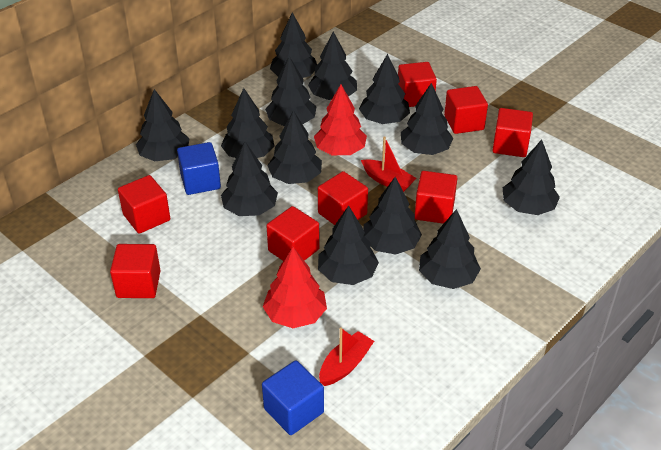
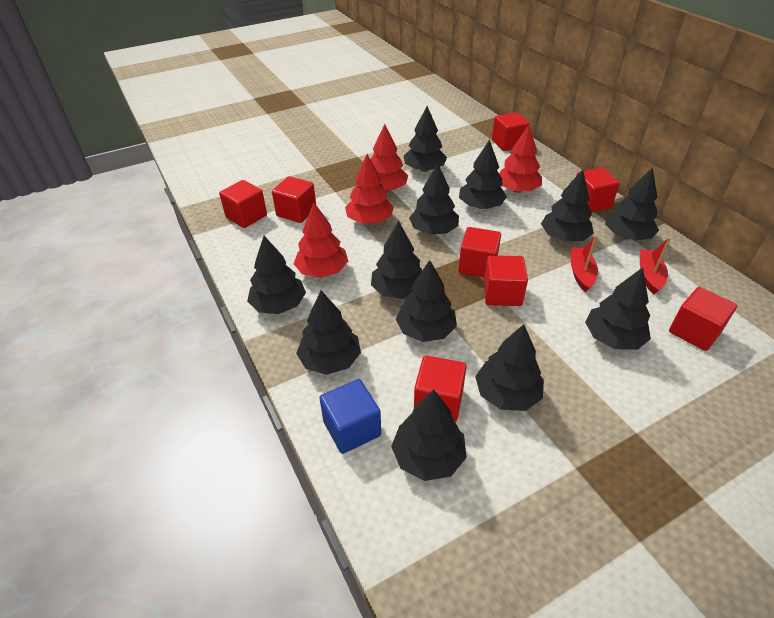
black tree: [136,89,190,161] [221,88,274,158] [221,141,278,216] [265,56,316,126] [267,110,322,184] [270,12,317,78] [308,32,357,100] [318,206,379,285] [359,54,410,124] [363,177,422,255] [401,83,454,155] [419,209,481,289] [503,140,560,215] = 13 -> [247,236,306,314] [296,290,361,375] [371,221,422,299] [391,389,467,481] [396,260,457,342] [404,106,447,172] [409,163,459,234] [459,139,507,209] [475,324,544,411] [541,169,594,242] [585,267,651,350] [605,167,659,241] = 12
blue cube: [177,142,221,195] [262,360,324,435] = 2 -> [319,379,381,454] = 1
red tree: [263,247,327,328] [314,84,367,155] = 2 -> [294,202,348,278] [345,154,394,224] [371,124,408,192] [499,125,542,193] = 4

